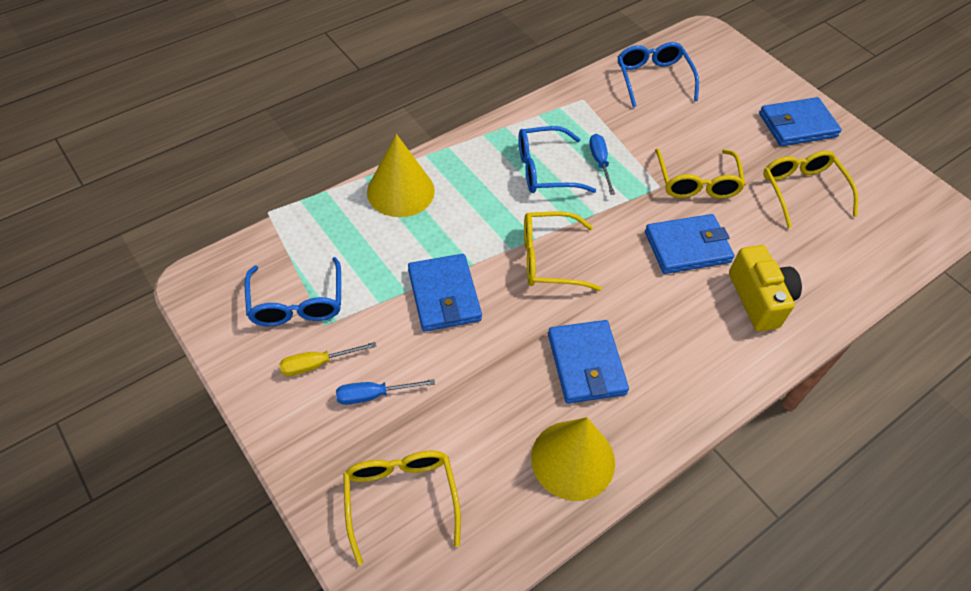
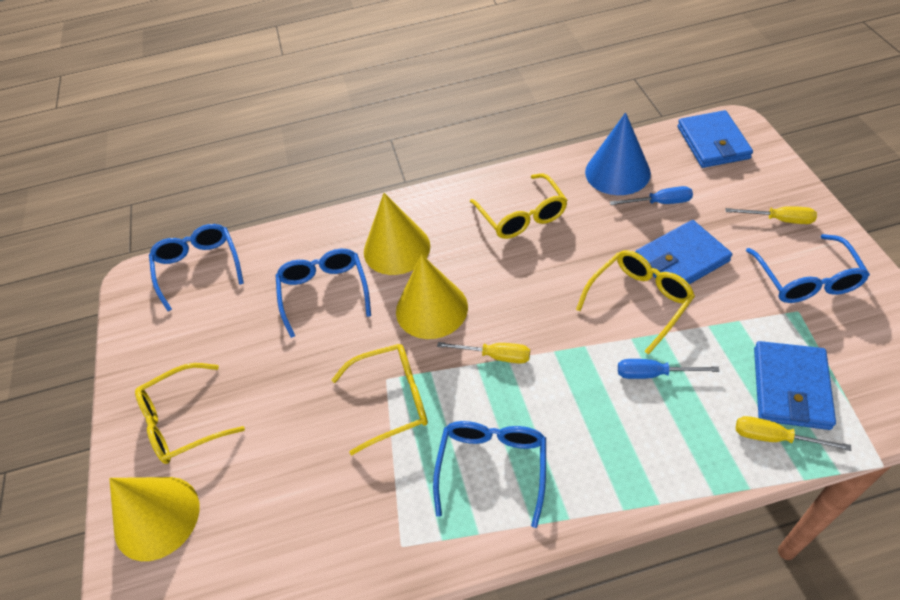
blue cone: none = 0 -> [585,112,651,195] = 1
blue glasses: [245,257,341,326] [518,126,596,193] [618,42,699,107] = 3 -> [149,224,244,311] [276,249,371,338] [433,421,546,528] [746,234,870,303] = 4
blue wallet: [408,254,482,331] [548,320,629,404] [645,214,735,274] [759,97,842,146] = 4 -> [635,220,732,284] [677,110,753,168] [754,341,836,430] = 3
yellow camera: [729,245,802,331] = 1 -> none = 0
yellow cone: [367,134,435,217] [531,417,615,501] = 2 -> [109,477,199,561] [364,193,430,275] [396,254,468,339] = 3
yellow screwdriver: [279,342,376,376] = 1 -> [437,342,530,364] [726,206,817,224] [736,416,851,451] = 3

